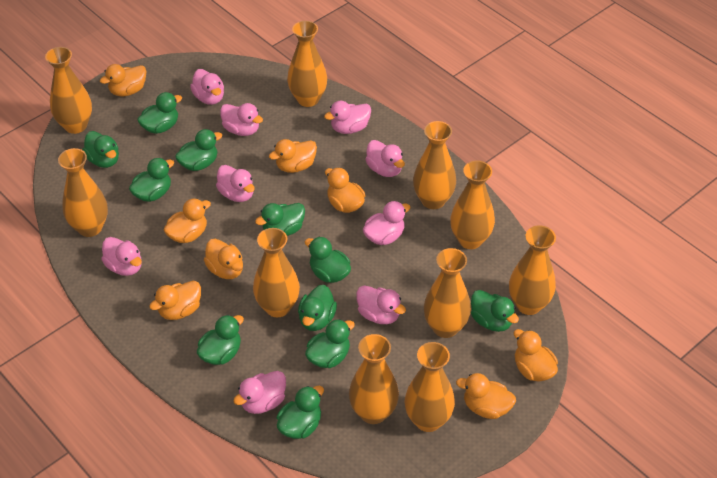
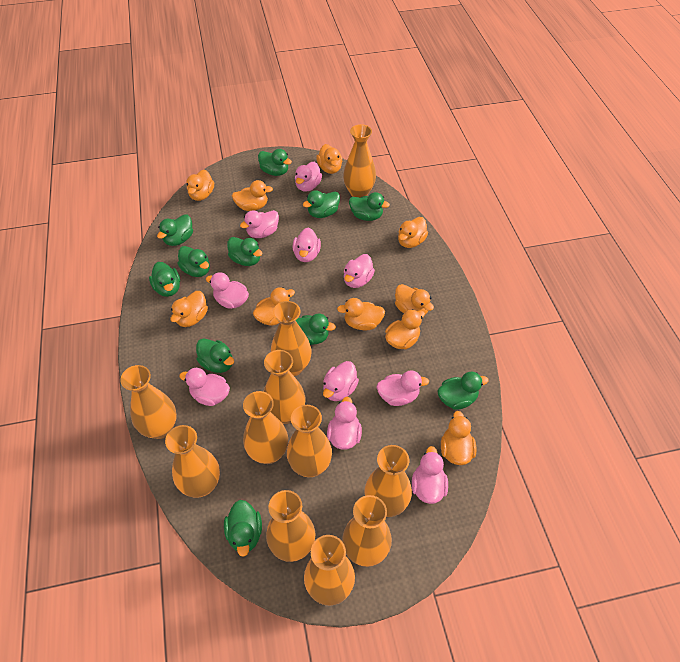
orange duck: [100,64,146,96] [149,281,201,320] [164,198,211,243] [204,239,243,279] [269,139,317,173] [325,167,365,213] [456,373,516,419] [514,329,558,382] = 8 -> [170,291,208,327] [186,170,214,201] [232,180,273,211] [253,287,295,326] [316,144,342,174] [337,298,385,330] [385,309,425,349] [395,284,434,315] [398,217,428,248] [441,411,476,465] = 10
orange vase: [45,47,92,134] [58,148,108,237] [253,228,300,317] [287,21,327,107] [349,334,399,424] [405,342,455,432] [413,121,456,209] [424,248,471,338] [450,161,495,249] [509,225,556,315] = 10 -> [120,365,177,439] [165,425,220,498] [243,391,288,464] [263,350,305,424] [266,490,316,562] [271,301,312,376] [287,405,332,477] [304,535,355,606] [342,495,392,567] [343,124,376,197] [365,445,412,517] = 11
pink duck: [101,237,142,276] [190,69,224,105] [216,165,255,202] [220,103,263,136] [233,371,286,414] [324,101,371,134] [356,285,406,324] [363,201,411,245] [365,140,405,177] = 9 -> [179,368,230,406] [206,272,249,309] [240,210,279,238] [292,228,321,262] [295,161,322,192] [323,361,359,401] [327,397,362,450] [344,254,375,288] [376,370,429,406] [412,446,448,504] = 10

